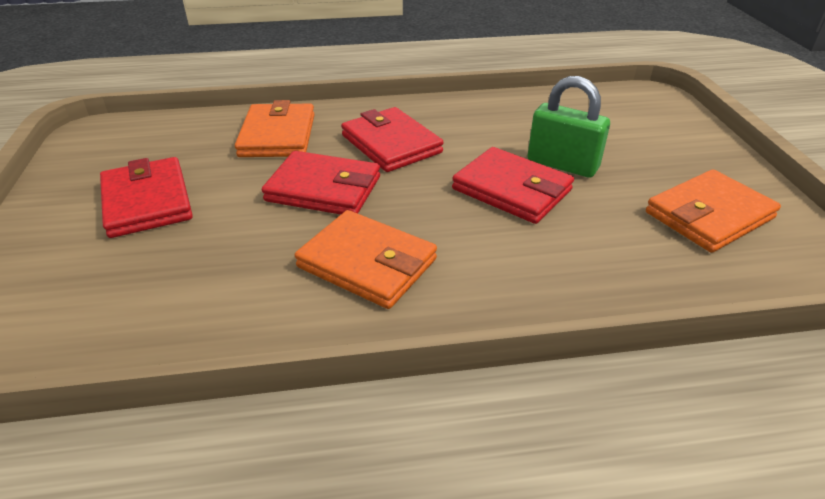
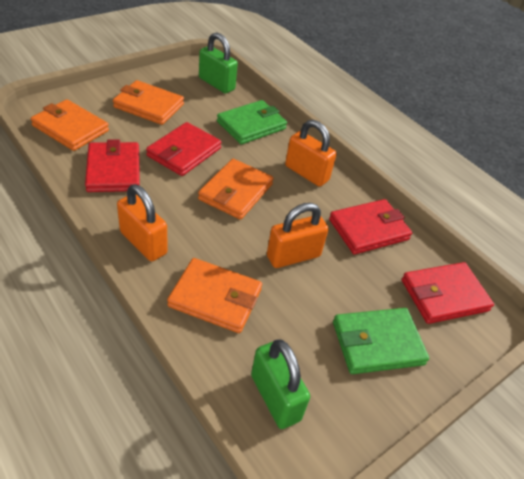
green padlock: [528,76,610,178] = 1 -> [199,32,238,94] [251,339,310,429] = 2
green wallet: none = 0 -> [217,100,287,144] [333,308,429,374] = 2
orange padlock: none = 0 -> [117,184,168,261] [267,203,329,268] [285,120,337,187] = 3
orange wallet: [235,100,315,157] [295,210,437,309] [646,169,781,253] = 3 -> [31,99,109,151] [113,80,184,125] [167,258,262,333] [198,159,274,220] = 4

